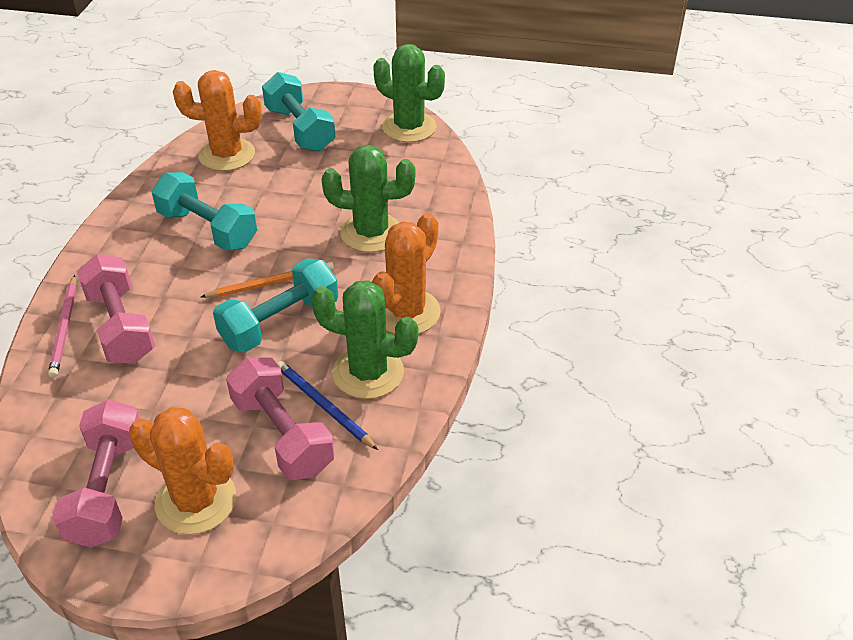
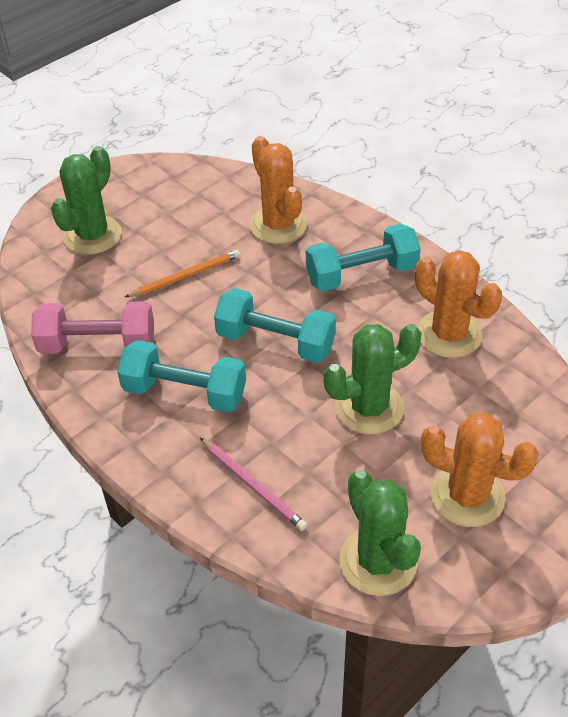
blue pencil: [277,361,378,450] = 1 -> none = 0
pink dumbbell: [52,399,140,548] [77,254,155,364] [226,357,335,480] = 3 -> [31,301,154,354] = 1

